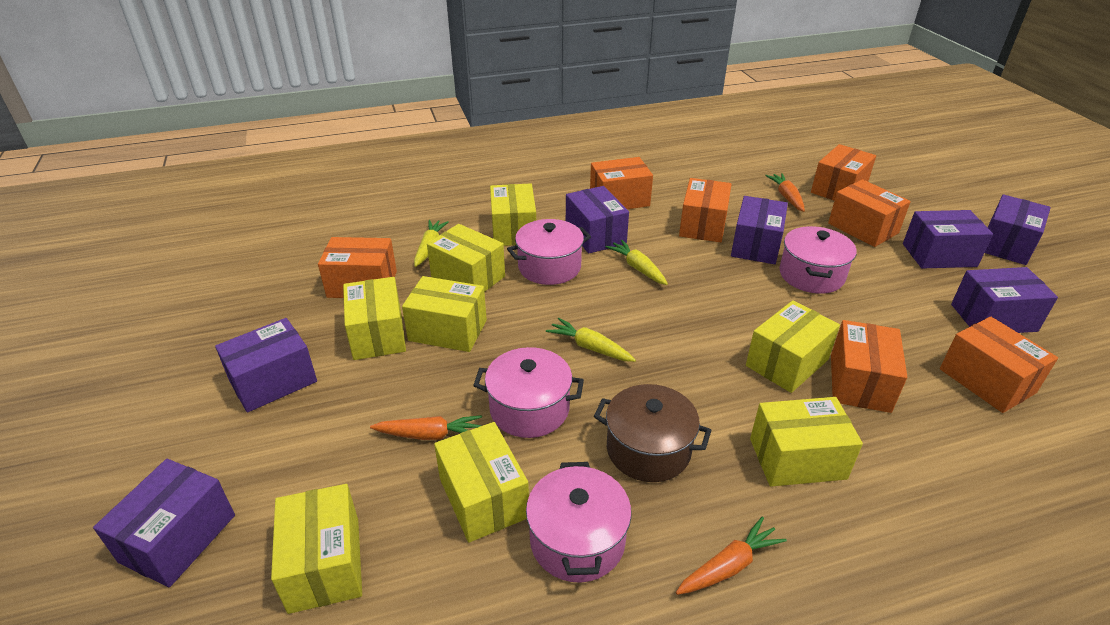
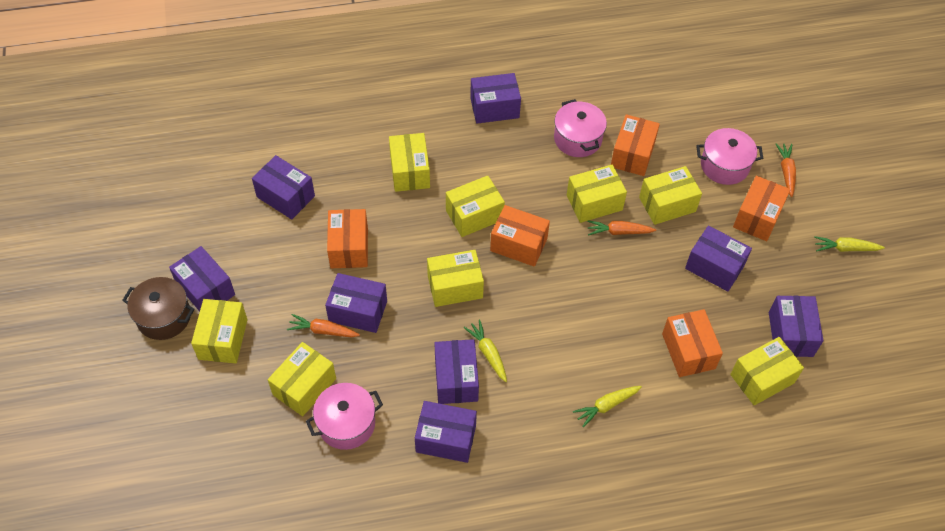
orange box: [318,237,397,298] [590,157,653,209] [679,178,732,242] [811,144,876,201] [828,179,911,247] [831,320,907,413] [940,317,1058,413] = 7 -> [327,209,368,268] [490,205,550,267] [611,114,660,176] [662,309,723,377] [733,176,790,241] = 5
pink pot: [473,347,584,438] [507,219,591,285] [526,462,632,583] [779,226,857,294] = 4 -> [306,383,383,450] [554,99,607,157] [696,128,763,185] = 3
purple box: [93,459,235,587] [215,318,317,412] [566,186,629,254] [731,196,788,264] [903,210,993,269] [951,267,1058,333] [985,194,1051,265] = 7 -> [169,246,235,312] [252,155,315,219] [325,273,387,333] [415,401,477,463] [434,339,479,404] [470,73,521,124] [685,225,752,292] [769,296,823,357] = 8

